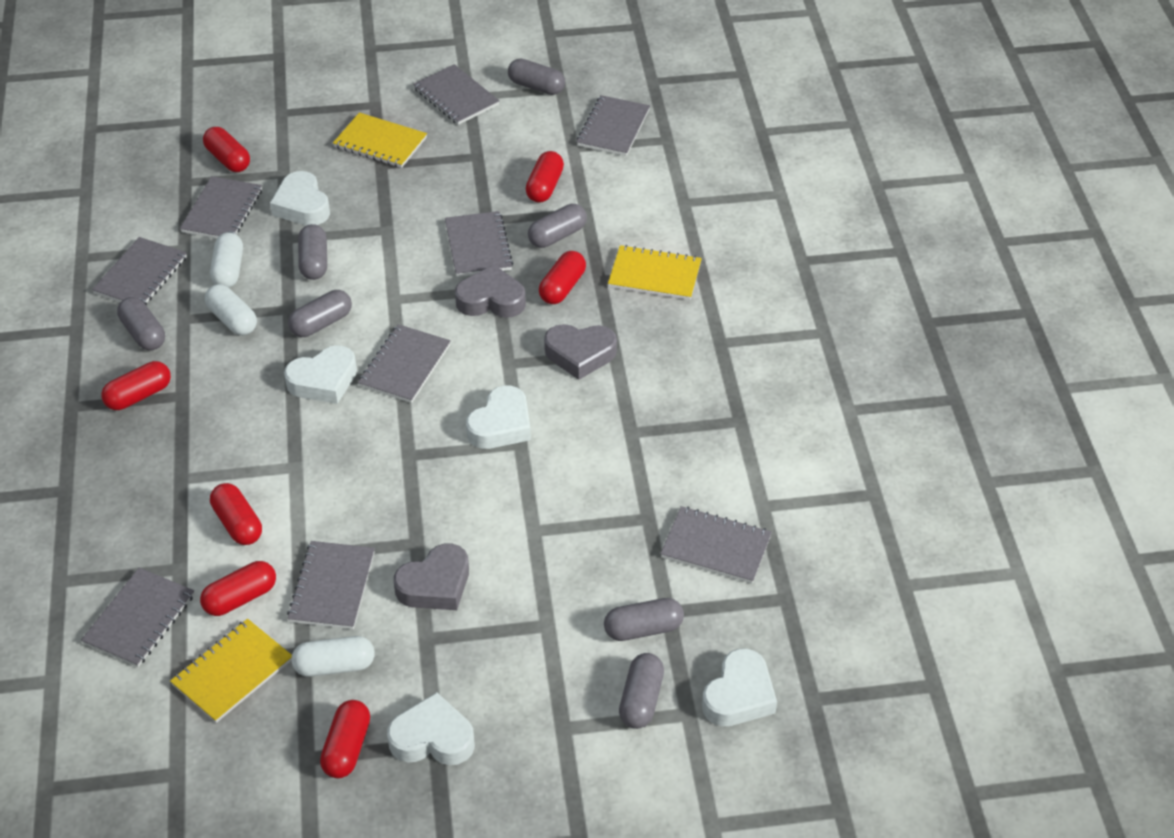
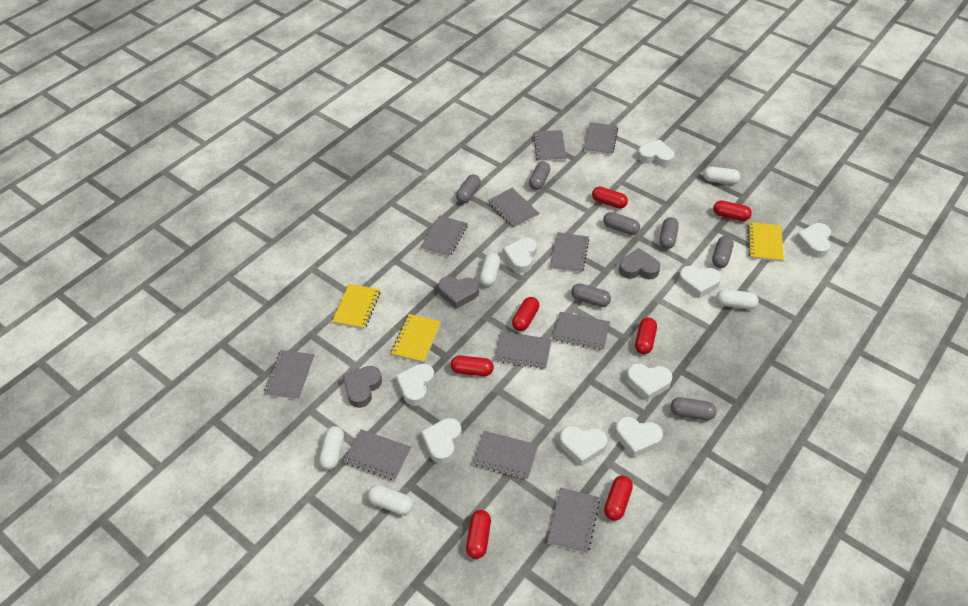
grey notebook: [81,568,194,667] [92,237,187,305] [180,176,262,239] [287,541,375,629] [358,324,451,403] [413,64,499,125] [445,211,513,277] [576,95,650,156] [660,506,772,583] = 9 -> [264,350,315,400] [343,429,411,481] [421,215,468,257] [473,431,538,479] [488,188,540,228] [494,331,552,369] [533,130,567,162] [547,488,600,554] [550,232,589,273] [553,312,610,350] [584,122,618,155] = 11
white capsule: [205,284,257,335] [210,232,243,288] [291,636,375,677] = 3 -> [319,426,344,470] [368,485,413,515] [479,253,500,286] [703,167,740,184] [716,289,759,309] = 5
white heart: [270,171,330,225] [284,345,357,404] [387,692,475,765] [466,385,531,449] [702,648,777,726] = 5 -> [396,363,435,406] [421,418,462,464] [503,238,537,273] [560,426,607,466] [615,417,663,458] [626,363,672,401] [638,140,675,167] [678,266,721,298] [795,223,831,258] = 9

